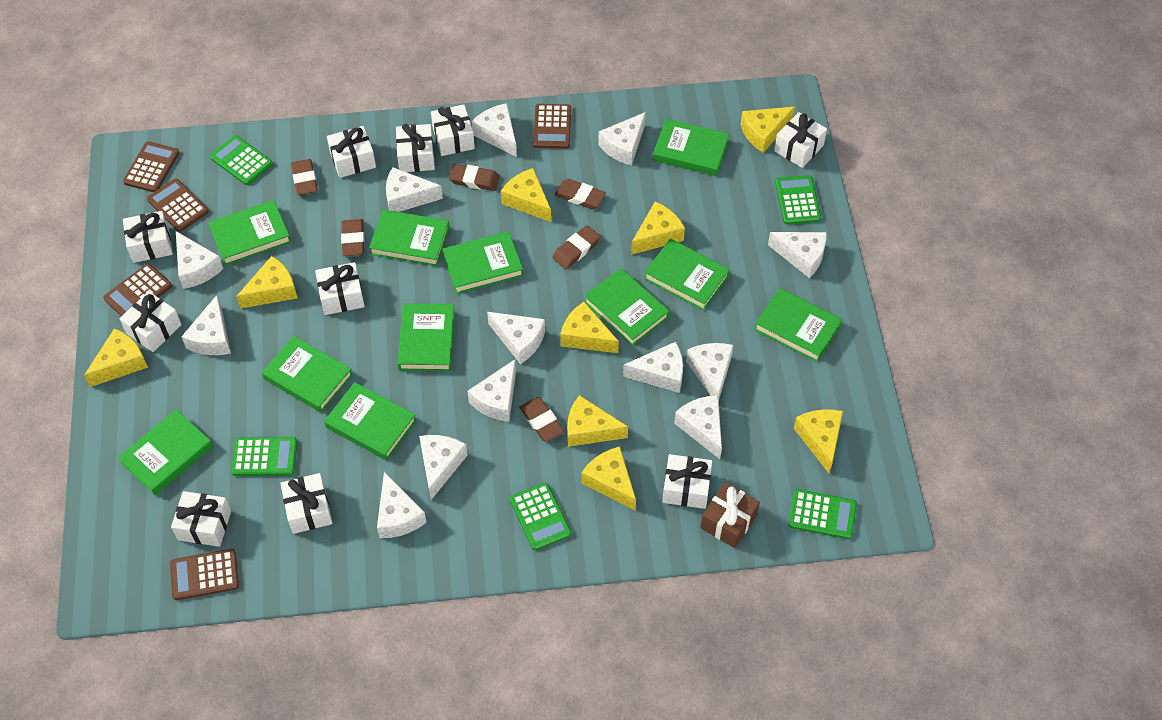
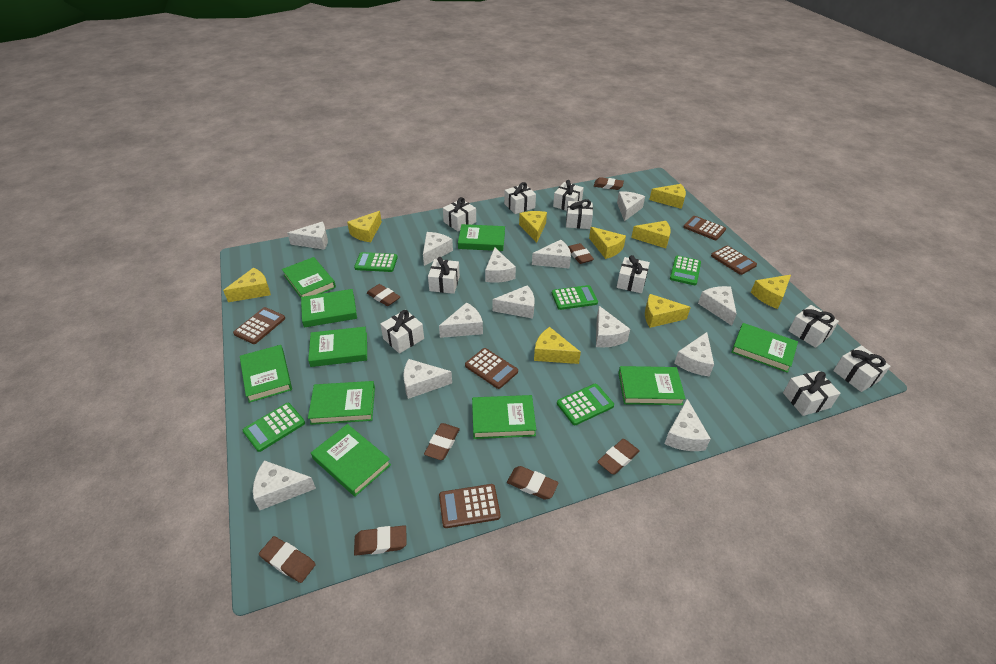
brown eraser: [291,159,318,195] [341,219,364,256] [449,164,500,191] [519,397,565,442] [552,225,601,269] [555,179,606,209] = 6 -> [259,536,316,583] [354,525,407,556] [367,284,400,306] [424,423,460,460] [507,466,559,500] [568,243,594,264] [594,177,624,190] [597,439,640,475] = 8
brown gift: [700,482,760,548] = 1 -> none = 0
green book: [118,409,213,495] [209,200,291,266] [262,336,353,413] [324,382,417,460] [369,209,450,266] [397,304,455,371] [442,231,523,294] [584,268,669,346] [644,239,730,311] [653,119,729,176] [754,288,842,362] = 11 -> [240,345,292,403] [282,257,336,298] [301,289,357,328] [308,327,367,367] [308,381,375,425] [311,424,391,496] [458,224,505,251] [472,395,536,439] [618,366,686,405] [731,323,798,373] = 10

